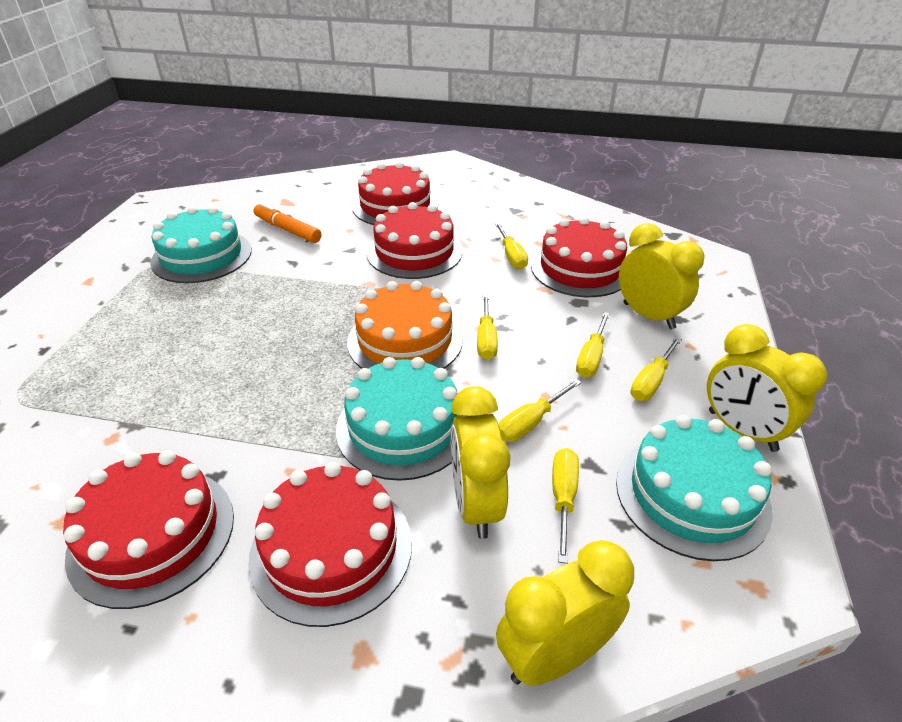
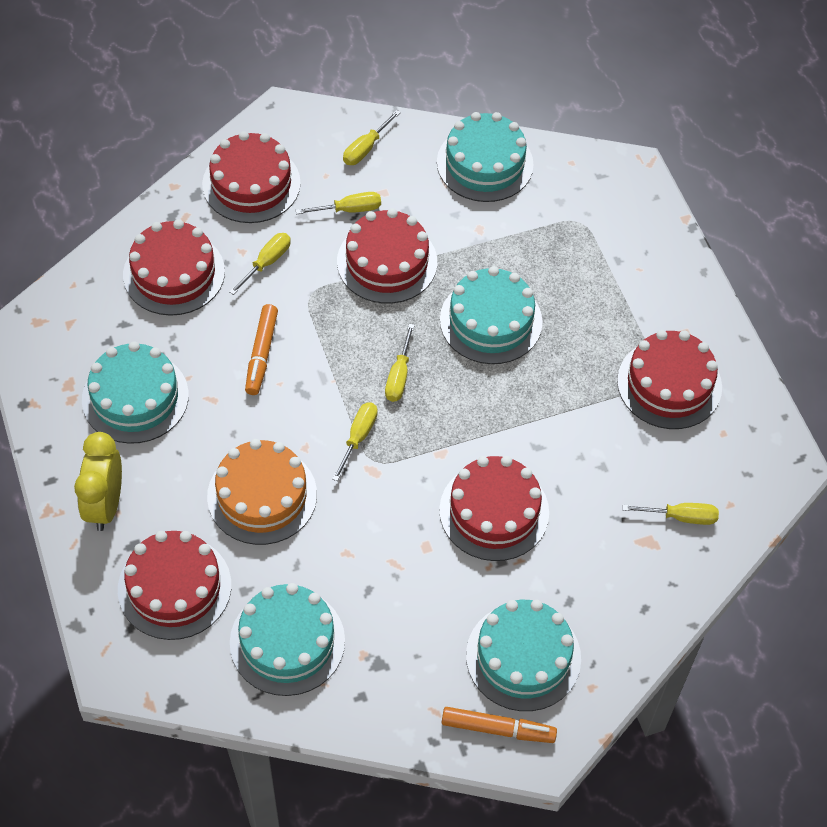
orange marker: [254,202,321,243] = 1 -> [245,304,278,395] [442,707,557,743] = 2
red cake: [63,450,234,609] [248,462,412,627] [352,161,438,225] [367,202,462,279] [531,217,627,297] = 5 -> [118,531,231,640] [123,219,225,316] [202,131,301,223] [337,208,437,304] [439,456,549,561] [617,330,722,429] = 6
turquoise cake: [150,206,252,283] [336,357,458,481] [616,415,773,561] = 3 -> [82,341,189,444] [230,583,345,696] [437,112,534,202] [440,266,542,364] [466,600,581,711] = 5
yellow clock: [451,386,510,539] [496,540,634,686] [619,223,705,329] [707,324,827,452] = 4 -> [74,432,122,531] = 1

